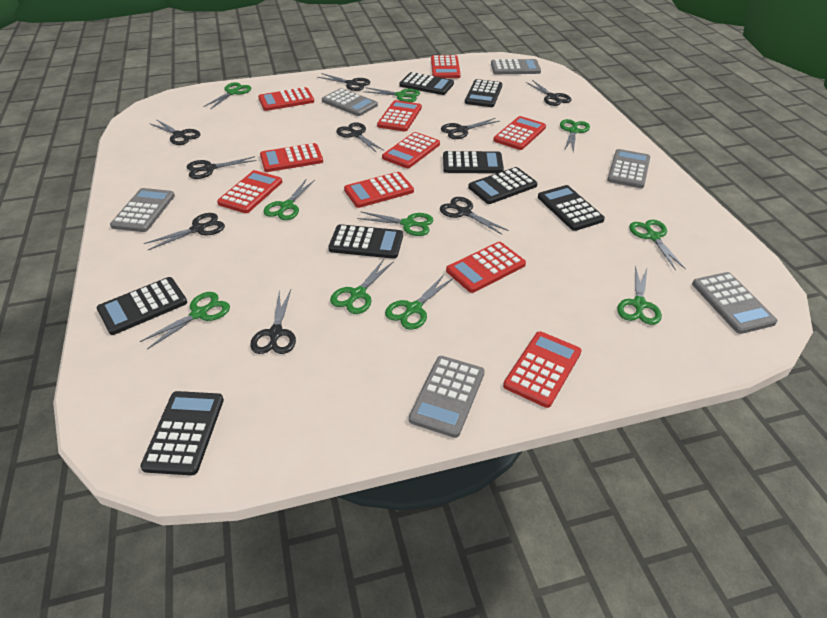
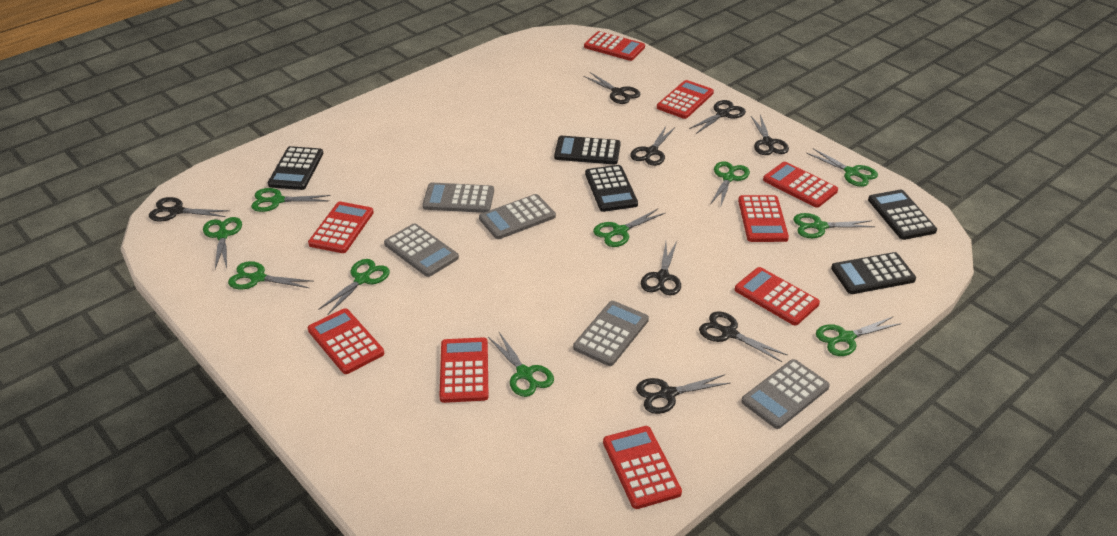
black calculator: [97,277,187,335] [140,391,224,475] [328,224,403,259] [399,72,454,95] [443,151,504,173] [465,79,502,107] [468,167,537,204] [538,185,605,231] = 8 -> [268,146,323,190] [554,136,621,164] [585,165,638,212] [831,252,916,294] [868,190,937,240] = 5
black scissors: [144,213,225,250] [149,120,200,145] [187,156,257,179] [250,290,296,354] [318,73,370,91] [336,122,384,153] [440,197,509,235] [441,118,500,139] [526,80,572,106] = 9 -> [149,197,230,221] [583,72,640,104] [630,126,675,166] [636,374,730,414] [641,241,681,295] [689,100,746,134] [699,311,788,362] [751,115,789,155] = 8
grey calculator: [110,188,175,232] [322,88,378,116] [409,356,485,438] [491,59,541,74] [607,149,650,188] [692,272,778,334] = 6 -> [384,223,459,277] [422,183,494,213] [479,194,556,239] [573,301,649,366] [741,359,830,429] = 5
red calculator: [217,170,282,213] [258,87,314,111] [260,143,323,172] [344,172,414,208] [377,100,422,131] [382,132,440,168] [431,55,461,78] [446,242,526,293] [493,116,546,150] [503,331,582,408] = 10 -> [308,202,374,253] [308,308,384,374] [439,337,489,403] [584,31,645,61] [603,426,682,509] [657,80,714,119] [735,267,820,326] [738,195,789,242] [763,162,838,208] = 9

